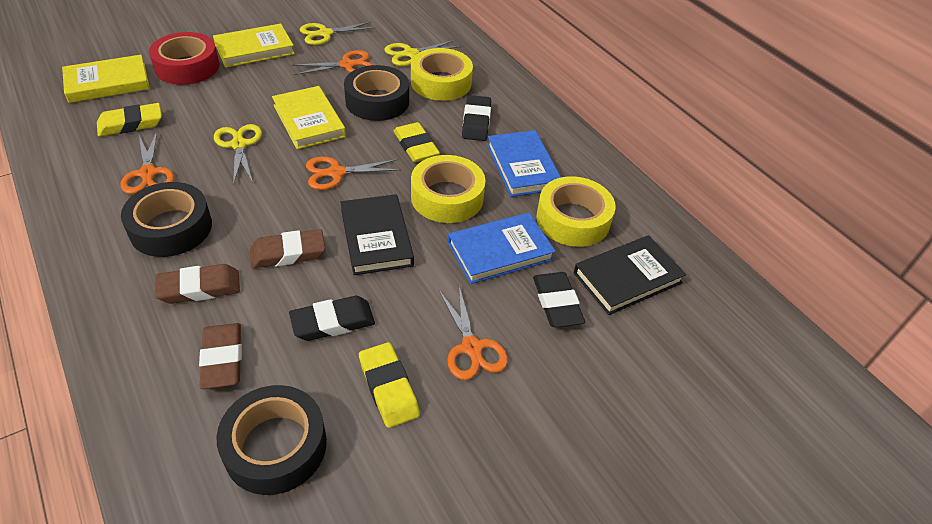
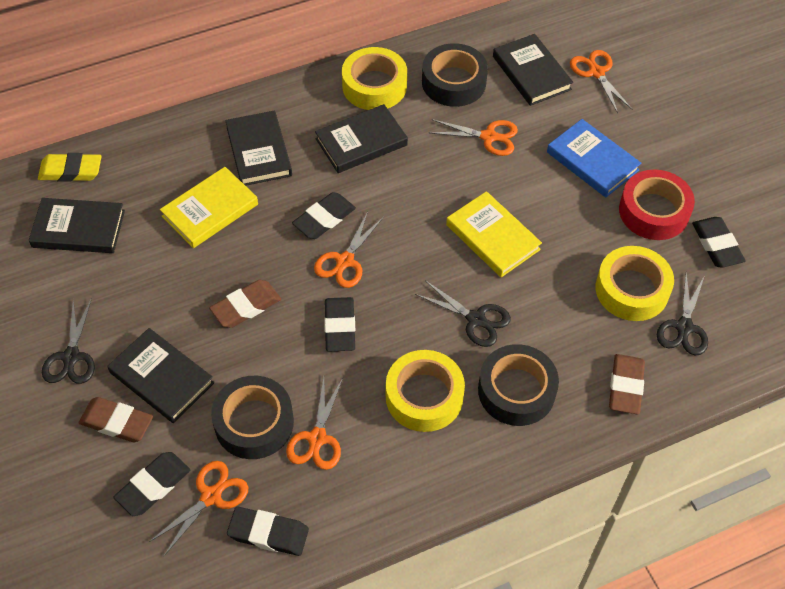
black book: [340,194,414,275] [574,235,686,315] = 2 -> [29,198,125,253] [107,328,214,423] [225,111,292,186] [315,104,408,173] [493,34,573,106] = 5
black eraser: [289,296,375,341] [462,95,491,141] [533,272,585,328] = 3 -> [113,452,190,516] [227,507,309,556] [292,192,356,239] [324,297,355,352] [692,217,746,268] = 5
black scissors: none = 0 -> [42,298,95,384] [415,280,511,347] [657,273,708,356] = 3
blue book: [448,213,556,284] [487,130,561,197] = 2 -> [547,119,641,197] = 1
orange scissors: [121,131,174,194] [292,50,373,75] [306,157,401,190] [439,286,508,380] = 4 -> [149,461,248,556] [286,377,343,470] [314,212,384,288] [430,119,518,156] [570,50,632,113] = 5
yellow book: [62,55,150,103] [213,24,295,68] [272,86,346,149] = 3 -> [160,167,258,248] [446,191,542,277] = 2
yellow eraser: [97,103,162,136] [359,342,420,428] [394,122,440,162] = 3 -> [38,153,102,182] = 1
yellow scissors: [214,124,262,185] [300,21,376,45] [384,40,461,66] = 3 -> none = 0

